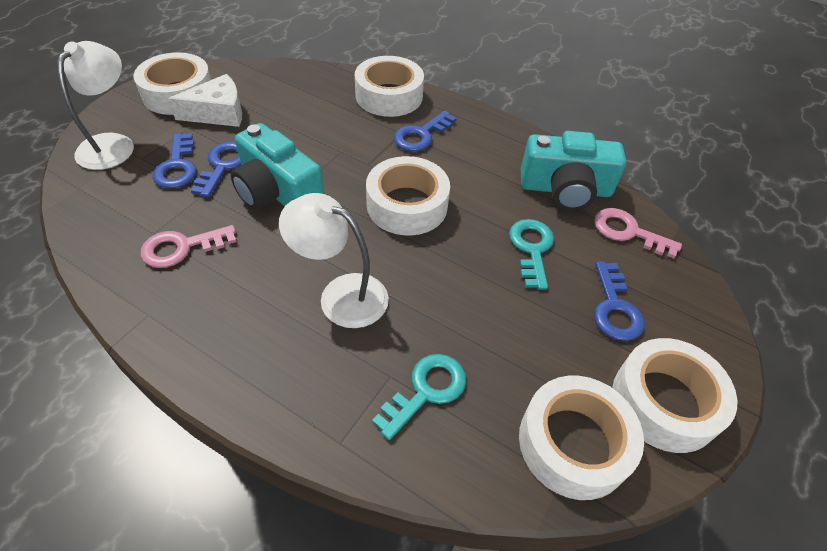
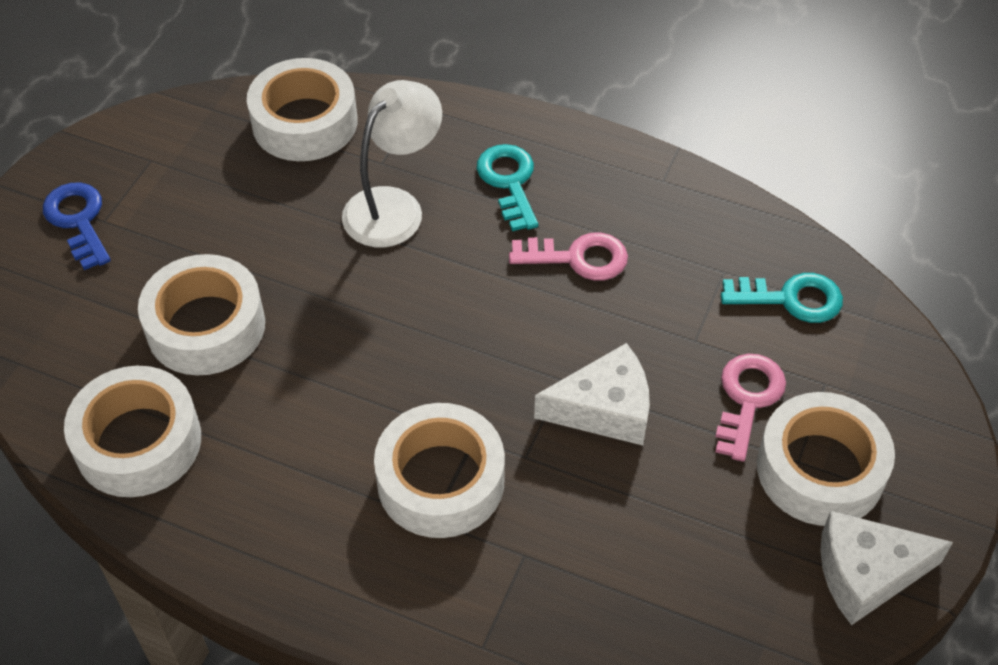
blue key: [152,133,196,188] [191,141,242,197] [394,111,456,152] [594,261,645,341] = 4 -> [43,183,111,270] = 1
turquoise camera: [231,123,324,210] [521,131,626,211] = 2 -> none = 0
white cheese: [168,74,242,127] = 1 -> [534,343,650,445] [820,511,953,625] = 2
white lamp: [57,41,134,170] [279,193,389,328] = 2 -> [342,80,442,247] = 1

